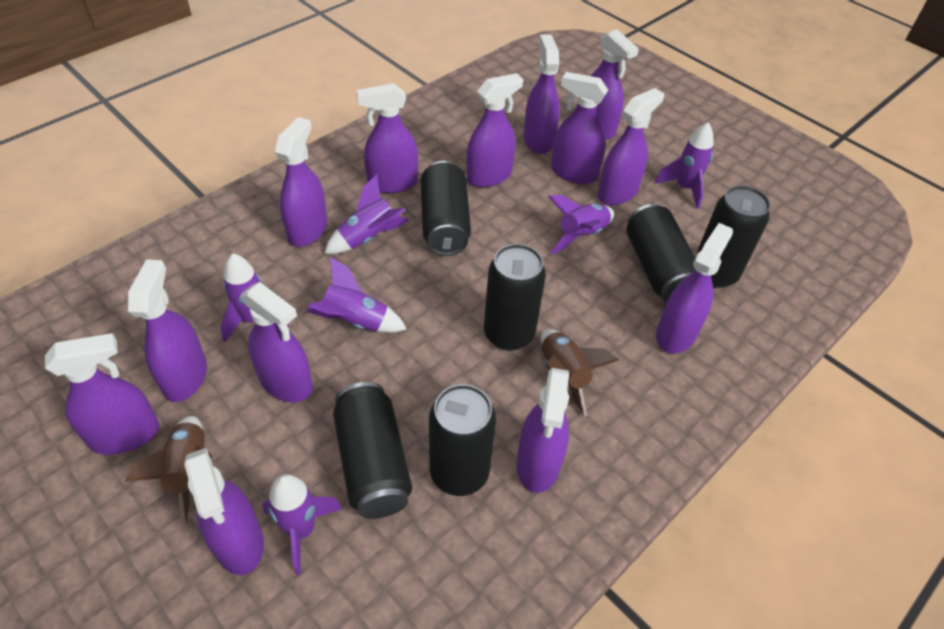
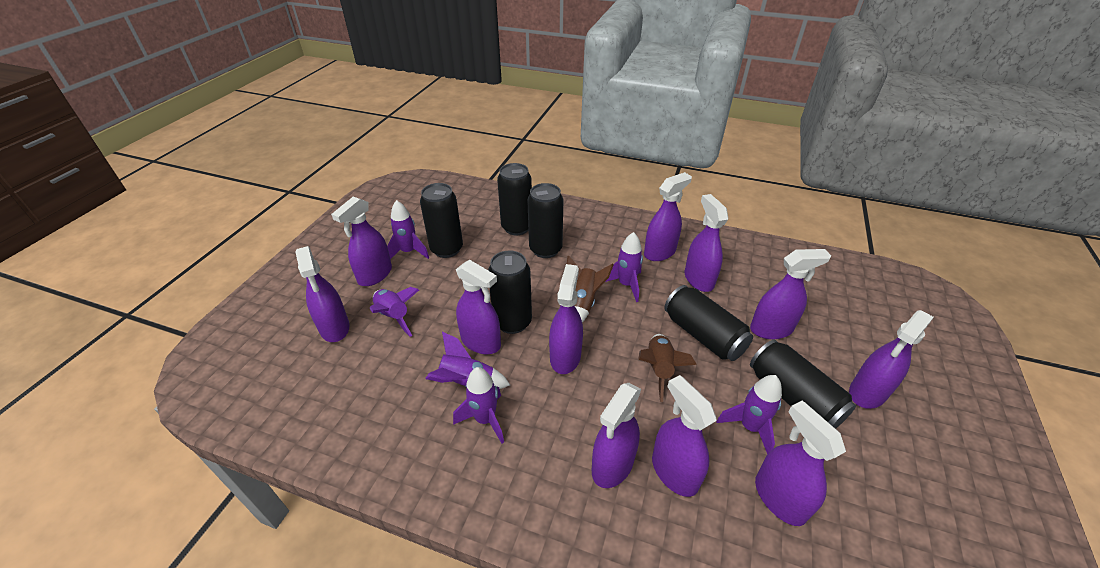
purple spray bottle: [45,333,159,455] [128,259,207,402] [184,448,264,575] [241,282,313,403] [275,117,327,247] [357,83,418,193] [467,73,523,187] [516,368,569,493] [523,34,560,154] [551,72,608,184] [591,29,639,140] [598,88,664,205] [656,223,733,354] = 13 -> [295,246,349,342] [331,197,392,286] [456,260,501,354] [549,264,583,374] [592,383,641,488] [644,172,692,261] [652,375,717,497] [685,194,729,292] [750,249,831,339] [755,400,846,526] [849,310,934,409] = 11

